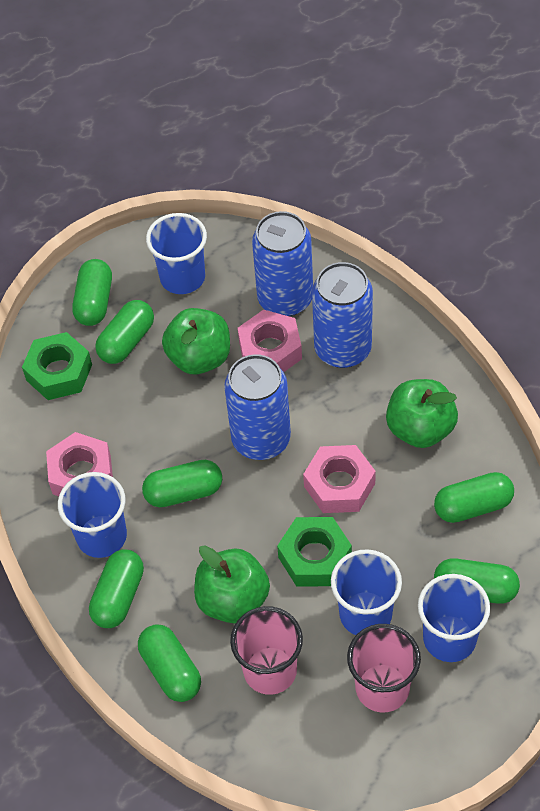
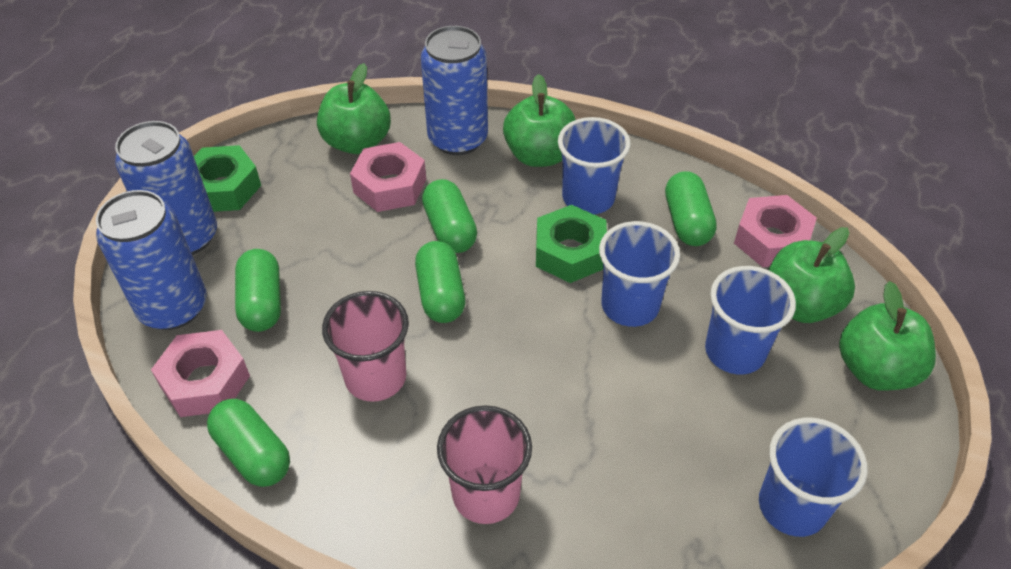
green apple: [162,308,230,374] [194,545,270,623] [386,379,458,448] = 3 -> [317,63,391,154] [503,74,576,167] [768,227,855,323] [839,281,936,391] = 4
green capsule: [72,259,112,326] [89,549,144,628] [95,300,154,364] [138,624,201,702] [142,460,222,507] [434,472,514,523] [434,558,520,604] = 7 -> [207,399,290,487] [235,249,281,332] [415,241,465,323] [422,179,477,253] [665,171,717,246] = 5

